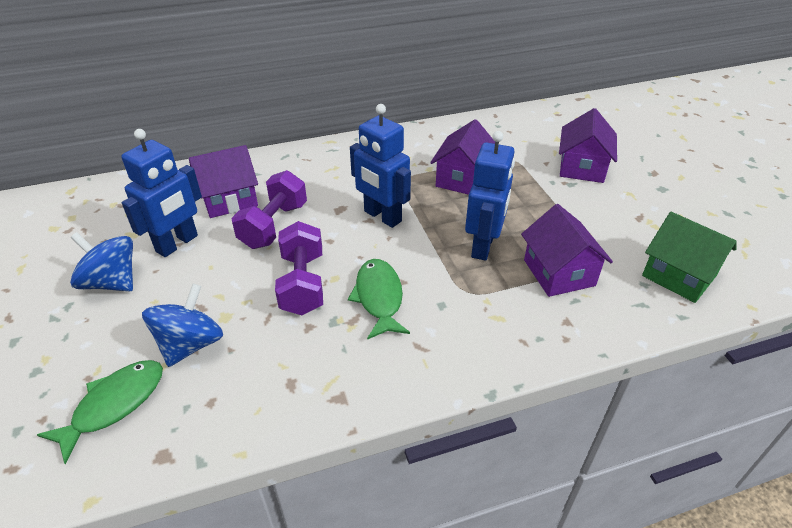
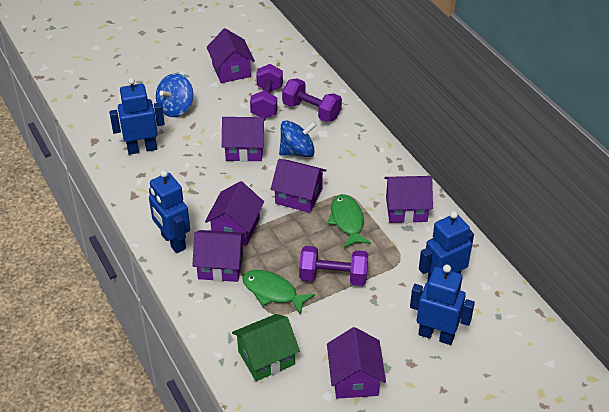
blue robot: [121,129,202,257] [350,104,411,228] [465,131,515,261] = 3 -> [109,78,165,155] [149,170,190,253] [410,265,475,345] [419,211,474,281] = 4
purple dumbbell: [232,170,307,249] [275,221,323,315] = 2 -> [250,64,283,118] [282,78,342,122] [299,246,368,286] = 3
purple house: [189,145,258,218] [430,119,495,195] [521,204,613,297] [559,108,617,183] = 4 -> [192,230,245,282] [205,181,264,246] [206,28,255,83] [222,117,266,162] [271,159,327,213] [327,327,386,399] [384,176,433,223] = 7

